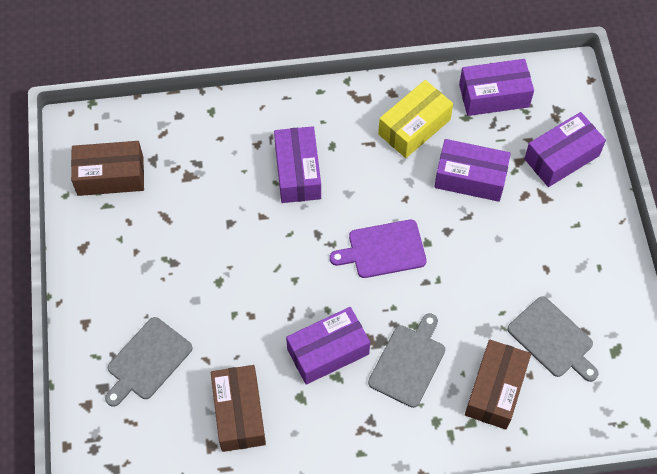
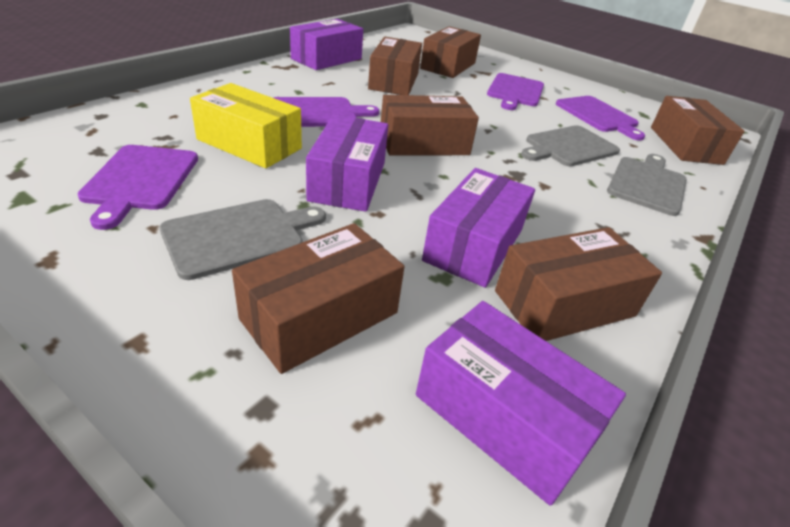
brown box: [71,141,144,196] [211,365,266,452] [465,339,531,430] = 3 -> [232,223,405,374] [368,37,422,95] [381,95,479,156] [420,26,481,78] [495,227,662,341] [651,96,745,165] = 6
purple box: [274,126,321,203] [286,307,370,385] [434,139,511,202] [459,59,534,116] [524,112,606,187] = 5 -> [290,19,363,70] [306,114,388,212] [416,301,626,506] [422,168,535,288] = 4
purple cutting board: [330,220,427,278] = 1 -> [77,145,198,230] [273,97,379,127] [487,73,544,110] [556,96,645,140] = 4

